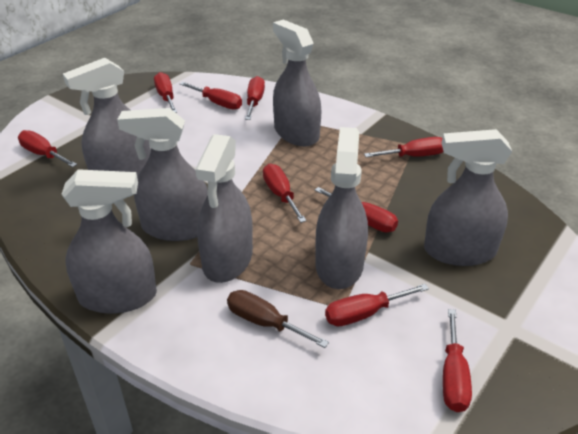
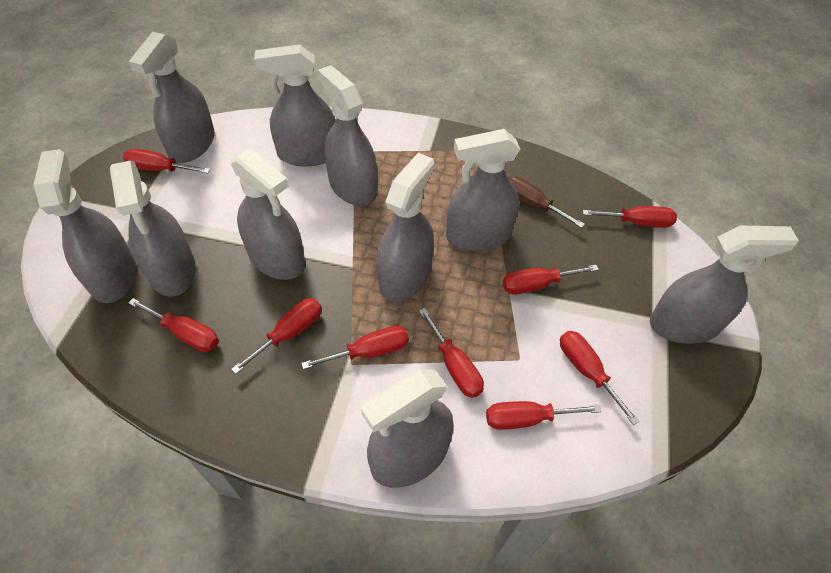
grey spray bottle: [61,169,157,314] [63,58,150,177] [117,108,208,241] [195,134,253,283] [273,19,321,146] [315,127,368,289] [424,129,512,266] = 7 -> [33,149,136,303] [110,161,196,297] [129,32,215,163] [231,148,305,280] [254,44,336,167] [318,65,377,206] [361,369,454,488] [376,153,434,302] [446,129,520,251] [650,225,799,344] = 10

